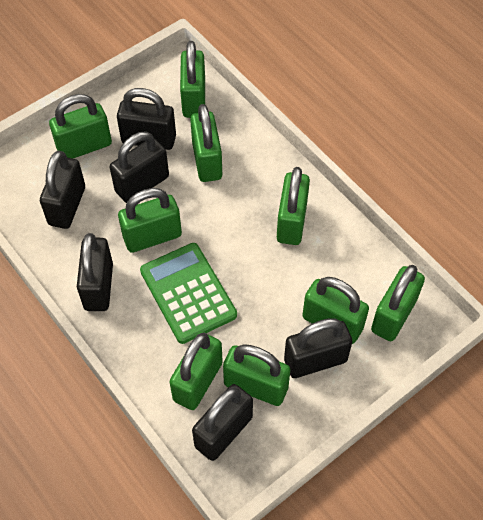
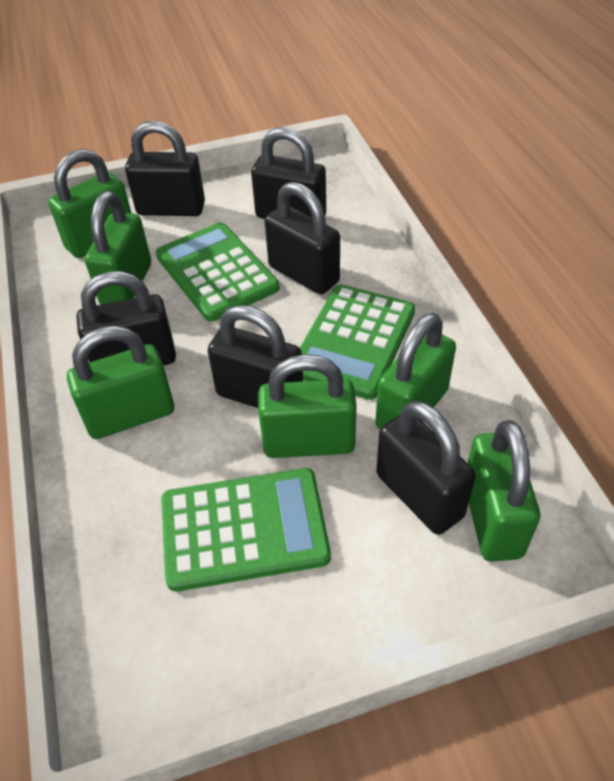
green calculator: [140,243,237,344] = 1 -> [156,223,279,322] [161,468,331,592] [300,284,415,400] = 3
green padlock: [49,94,112,159] [118,188,182,253] [169,332,223,410] [180,41,205,118] [190,104,222,182] [223,344,291,406] [277,167,310,245] [302,277,369,344] [371,265,425,341] = 9 -> [48,149,131,258] [67,326,174,439] [85,191,151,305] [258,354,357,458] [375,313,456,430] [468,420,540,562] = 6

